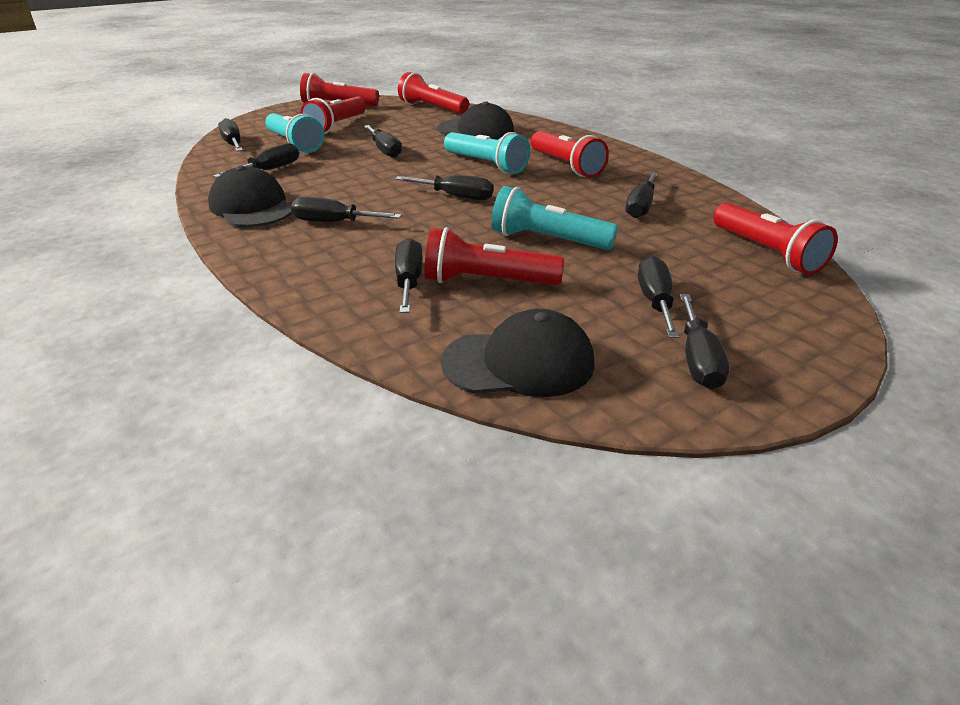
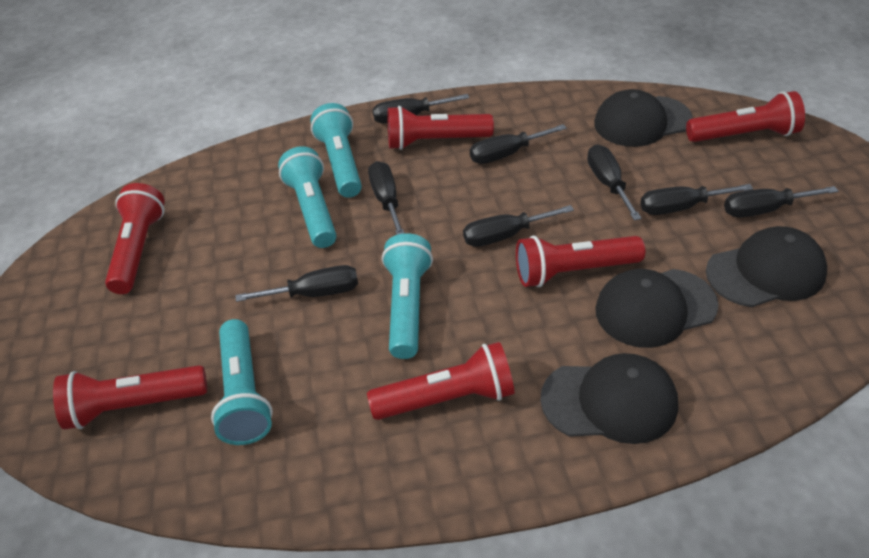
black cap: [208,166,292,227] [437,101,514,140] [441,309,595,397] = 3 -> [540,353,678,444] [594,89,693,147] [595,269,719,348] [706,226,827,307] = 4
black screwdriver: [213,143,299,178] [218,118,243,151] [291,197,402,222] [364,125,402,158] [395,175,493,200] [395,238,423,313] [626,172,658,218] [638,256,680,338] [680,294,729,389] = 9 -> [235,265,358,302] [368,161,405,235] [372,94,469,123] [463,205,574,247] [470,124,567,164] [587,145,642,220] [640,184,753,215] [724,186,838,217] = 8
turquoise flashlight: [265,113,324,153] [444,132,530,174] [491,186,618,250] = 3 -> [211,319,273,445] [278,146,337,248] [310,103,362,198] [382,233,433,359] = 4

